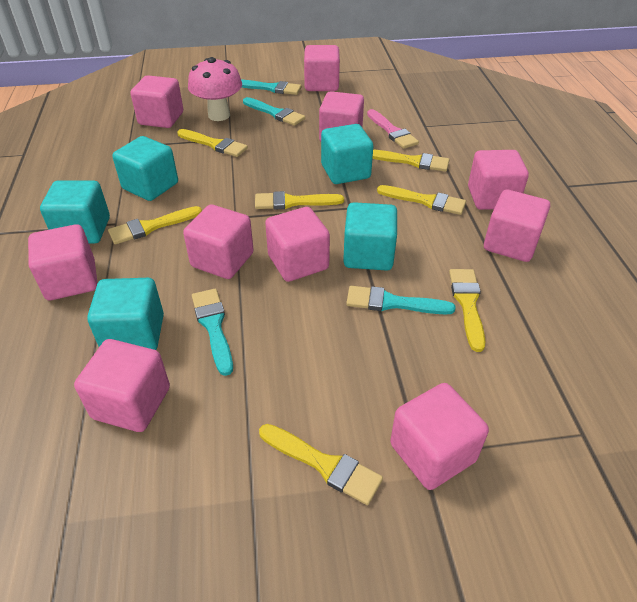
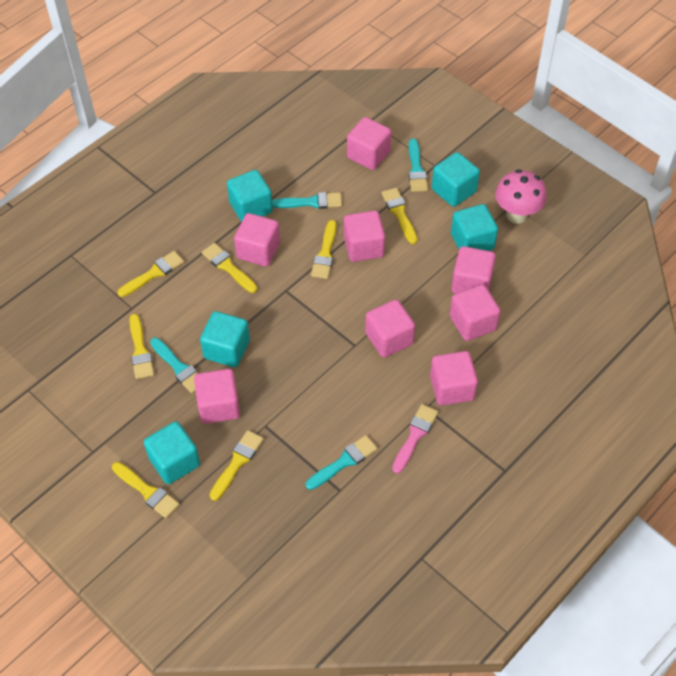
pink cube: [28,224,97,300] [74,339,170,432] [131,75,183,128] [183,205,254,279] [265,207,330,282] [304,45,340,91] [319,91,364,142] [390,383,489,490] [468,150,529,210] [484,190,550,262] = 10 -> [194,369,240,424] [234,213,280,267] [344,210,385,262] [347,117,392,170] [365,300,415,358] [430,351,478,406] [450,284,500,341] [451,246,496,294] = 8

